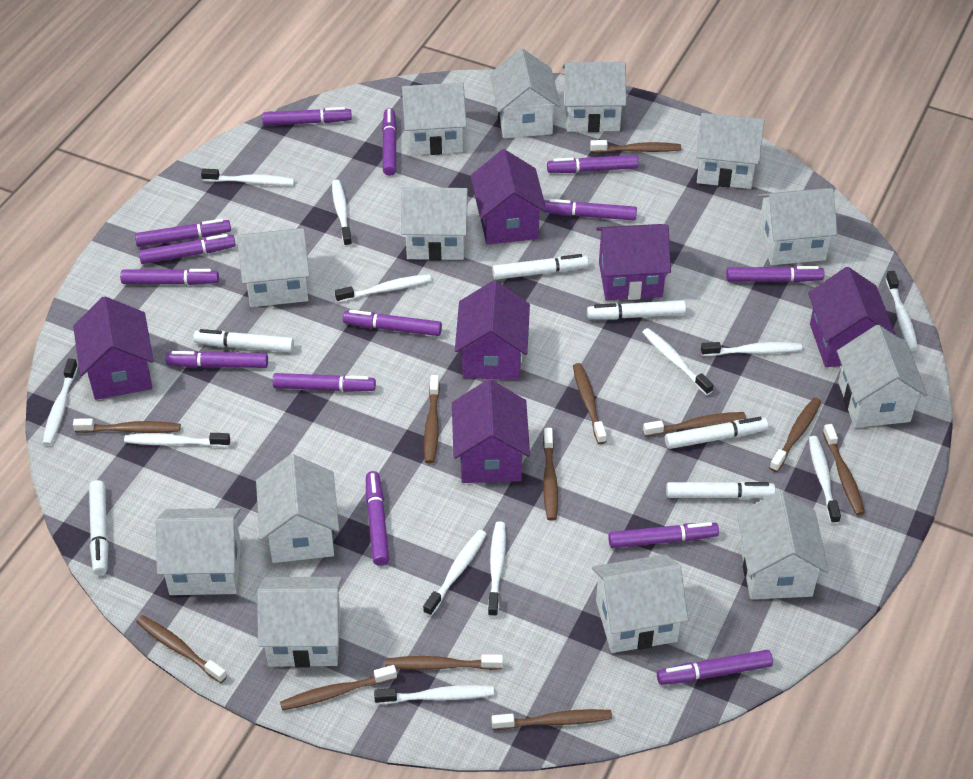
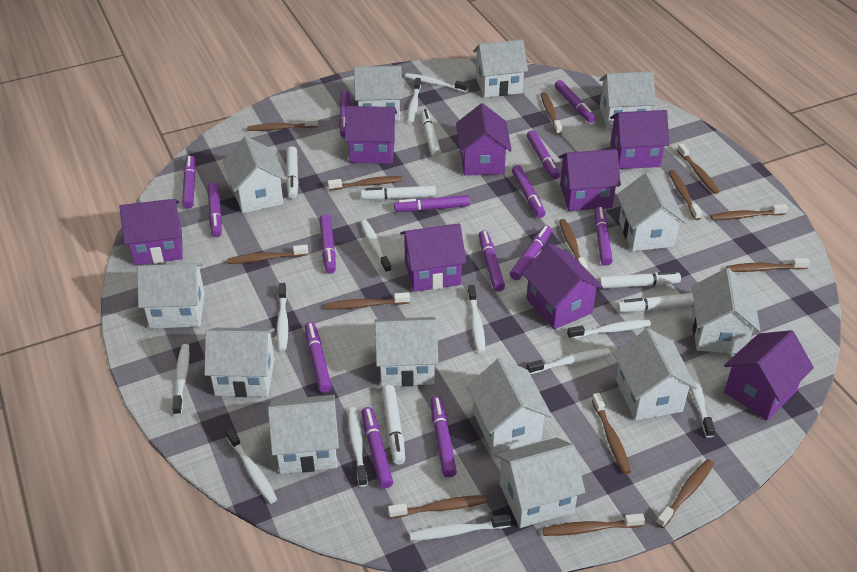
brown toothbrush: [73,419,181,433] [136,615,227,683] [280,665,397,711] [385,654,503,670] [424,375,440,463] [491,709,612,730] [543,428,558,521] [573,363,607,444] [590,140,681,153] [643,412,746,437] [769,397,821,472] [823,424,865,515] = 12 -> [228,244,308,264] [247,117,318,131] [326,292,410,310] [328,176,402,191] [388,495,488,519] [541,92,562,135] [542,513,645,536] [559,219,588,271] [592,393,631,474] [656,459,714,528] [669,170,702,220] [677,144,720,194] [711,204,788,220] [726,258,810,272] = 14
purple house: [73,297,154,400] [452,379,530,483] [455,280,530,380] [471,149,547,245] [596,224,671,300] [808,267,896,367] = 6 -> [120,199,183,265] [345,106,397,164] [400,223,466,292] [456,103,512,176] [522,243,603,330] [559,149,621,211] [610,110,670,169] [724,330,814,420] = 8

